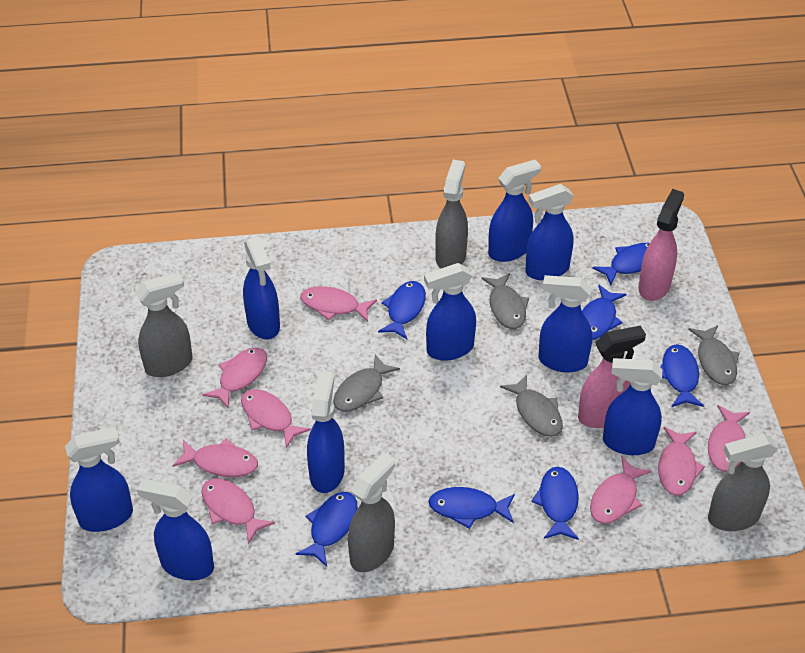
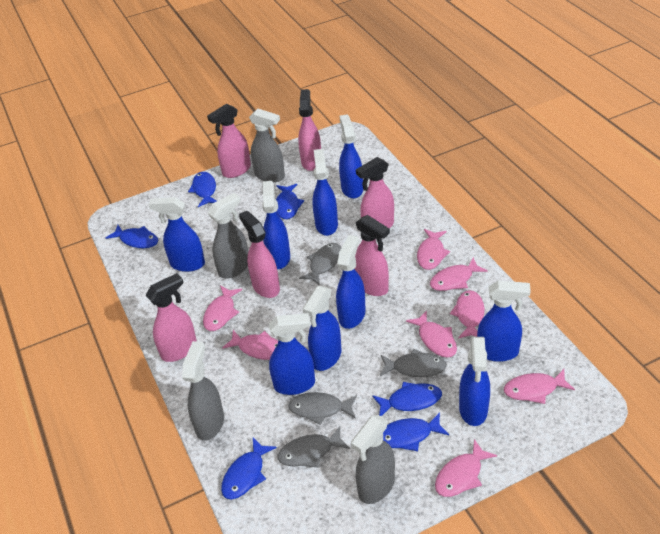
blue fish: [295,492,358,567] [378,281,426,339] [428,487,515,529] [531,467,579,540] [582,285,627,340] [592,243,650,285] [661,344,704,407] = 7 -> [106,225,158,248] [188,172,217,207] [221,437,277,500] [276,184,304,219] [372,382,442,416] [383,412,449,451] = 6
pink spray bottle: [578,326,646,428] [638,189,684,301] = 2 -> [145,273,197,362] [207,104,251,178] [239,211,280,298] [298,89,321,171] [355,215,390,296] [356,157,394,228] = 6

